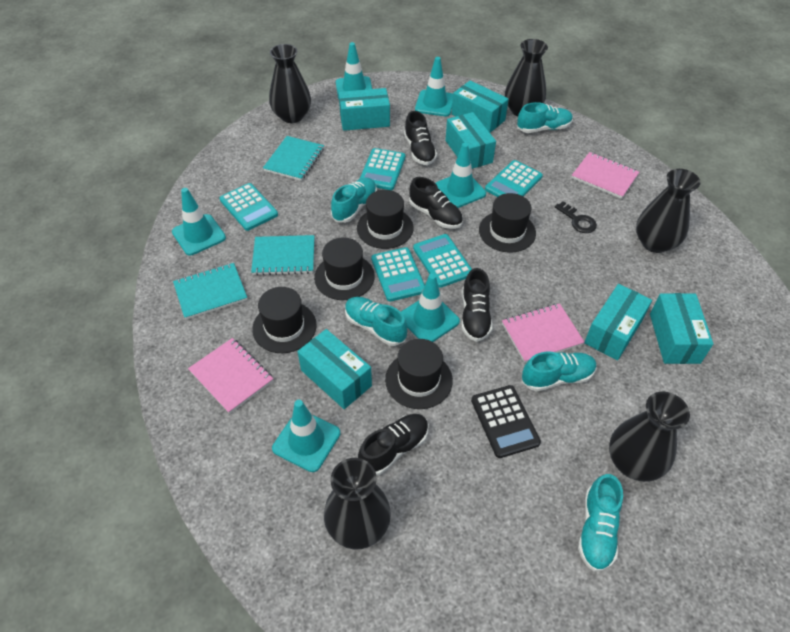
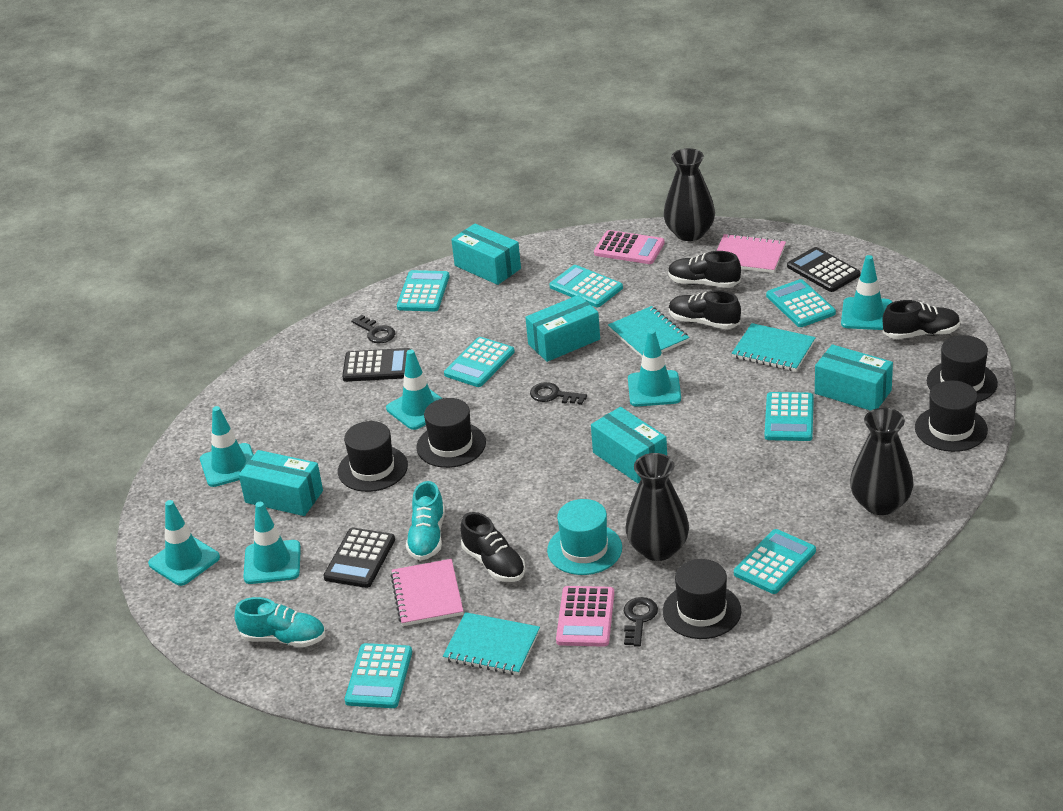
black calculator: [471,385,541,458] = 1 -> [323,528,395,588] [342,348,411,382] [787,247,861,292] = 3
black key: [555,201,597,233] = 1 -> [351,315,395,343] [530,382,587,405] [624,597,658,647] = 3
black vase: [269,44,311,123] [324,458,391,550] [505,39,548,116] [609,392,690,482] [636,169,701,253] = 5 -> [626,453,689,561] [663,148,715,241] [850,408,914,515] = 3
pink calculator: none = 0 -> [556,586,614,647] [594,230,665,264] = 2
pink notebook: [188,338,273,414] [502,303,585,363] [571,152,639,199] = 3 -> [390,559,463,626] [716,234,786,273] = 2
turquoise box: [297,329,372,409] [339,88,390,131] [445,112,496,169] [452,80,509,133] [585,284,652,361] [650,293,714,364] = 6 -> [239,450,323,516] [451,224,521,285] [525,295,600,362] [591,407,667,483] [815,344,893,411] = 5
turquoise calculator: [219,183,278,231] [360,148,405,190] [371,247,425,302] [413,234,472,288] [485,160,543,197] = 5 -> [345,643,412,708] [397,270,450,312] [444,337,515,387] [549,265,623,307] [734,529,816,594] [765,392,814,441] [766,279,836,327] = 7
turquoise hat: none = 0 -> [547,499,622,575] = 1
turquoise shoe: [331,177,377,223] [345,297,407,346] [517,102,573,133] [522,352,597,392] [578,474,623,572] = 5 -> [235,597,325,647] [406,481,445,561] = 2

